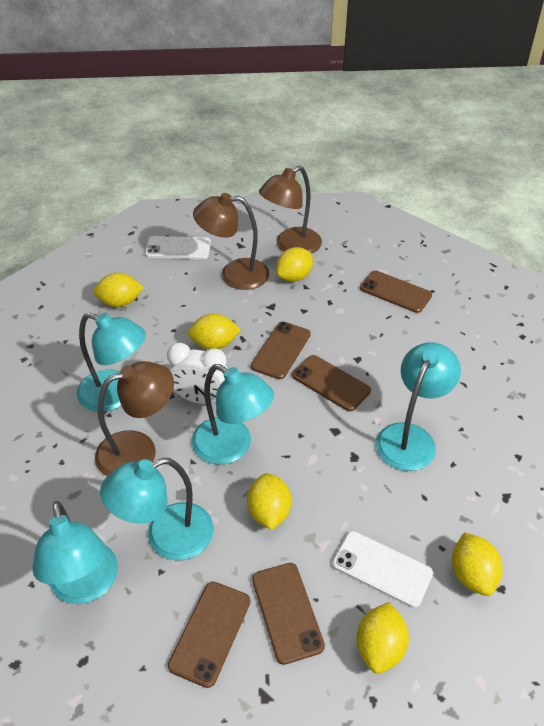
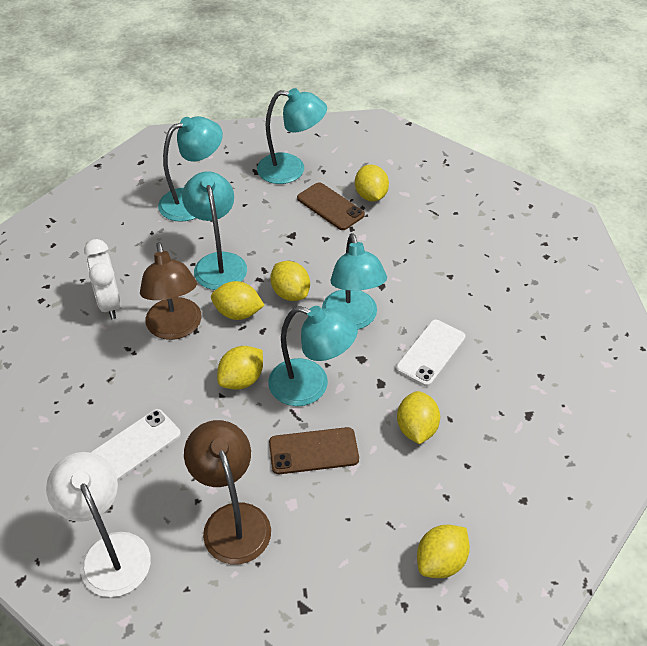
brown lamp: [95,361,174,476] [193,193,269,290] [259,166,322,253] = 3 -> [140,242,202,340] [184,420,271,564] = 2
brown phone: [168,582,250,688] [251,322,311,379] [252,563,325,665] [292,355,371,411] [360,270,432,313] = 5 -> [269,427,359,474] [297,182,365,230] = 2
white lamp: none = 0 -> [46,452,151,597] = 1

